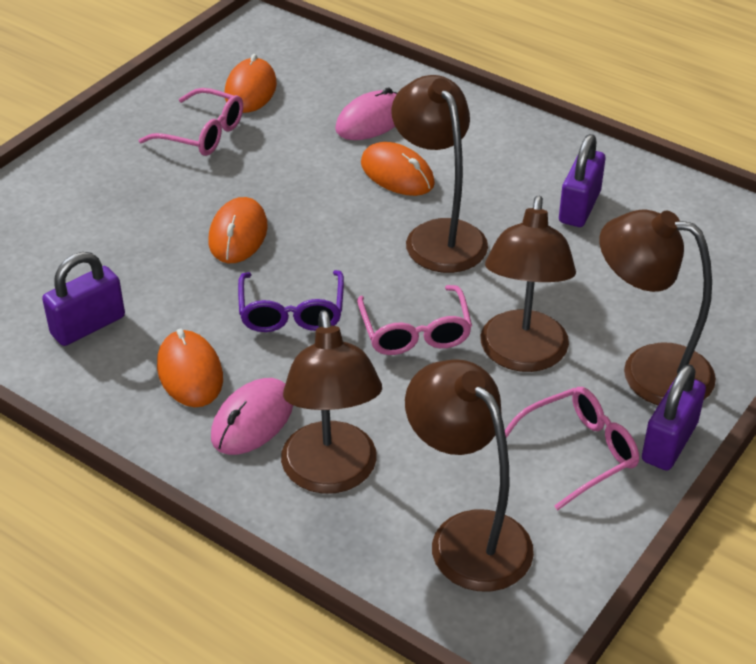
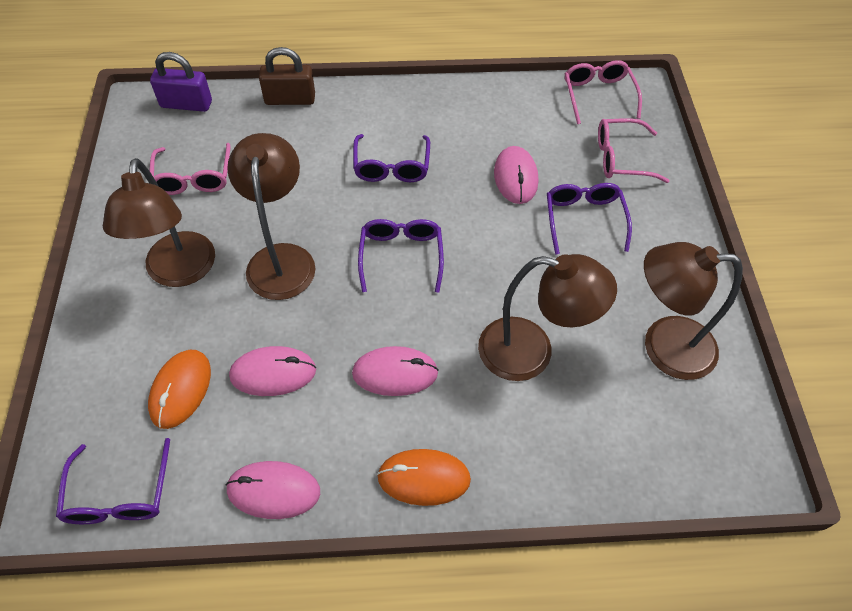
brown lamp: [281,310,382,494] [391,75,488,273] [405,359,534,592] [481,196,576,372] [600,210,716,405] = 5 -> [103,158,215,287] [227,133,315,300] [478,254,617,381] [644,242,743,380] = 4
brown padlock: none = 0 -> [259,47,315,105] = 1
orange mouse: [157,329,223,407] [209,197,268,263] [225,54,277,113] [361,142,435,196] = 4 -> [148,350,211,429] [377,449,471,506] = 2
pink mouse: [211,378,293,455] [335,87,397,140] = 2 -> [226,461,320,519] [229,346,316,396] [352,346,439,396] [494,146,538,204] = 4
purple glasses: [238,270,344,332] = 1 -> [56,438,170,524] [353,134,430,182] [358,219,444,292] [547,183,632,255] = 4
purple padlock: [42,252,125,346] [559,134,605,227] [642,364,706,471] = 3 -> [150,52,212,112] = 1

